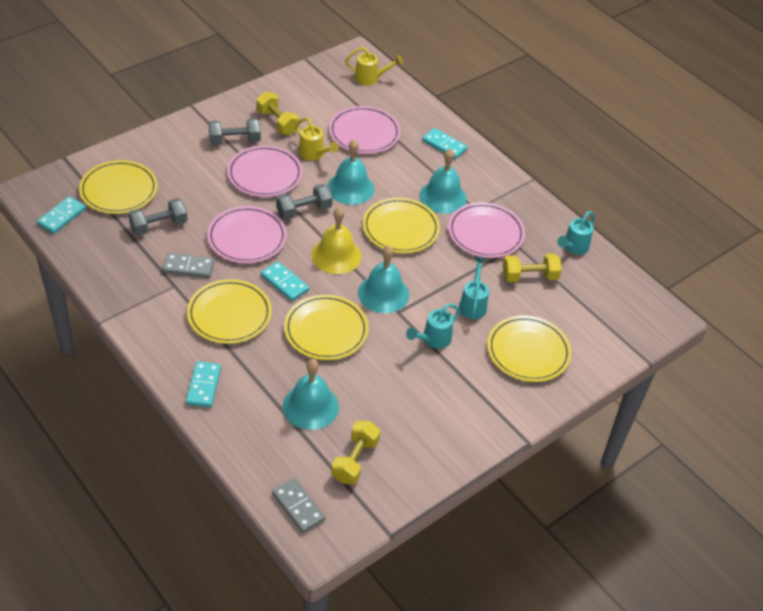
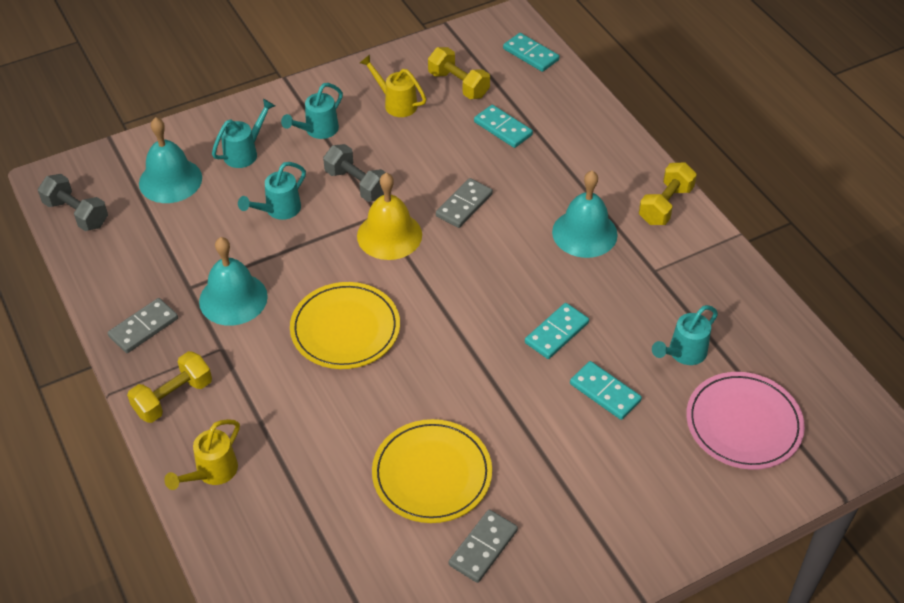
grey domino: [163,253,214,278] [272,478,325,533] = 2 -> [108,298,178,353] [436,178,493,228] [449,509,518,583] = 3
grey dumbbell: [128,198,188,236] [209,118,261,145] [276,184,333,220] = 3 -> [38,174,108,231] [323,144,386,202] = 2
pink plate: [207,206,287,263] [227,145,303,197] [329,106,401,154] [448,202,525,258] = 4 -> [686,372,805,470] = 1
turquoise bell: [283,359,339,430] [327,139,374,205] [358,246,409,313] [419,149,467,214] = 4 -> [139,117,202,203] [199,237,268,326] [552,171,618,258] = 3
turquoise watering can: [406,304,461,349] [459,257,489,319] [557,211,595,255] = 3 -> [212,99,275,168] [238,162,306,220] [281,83,343,139] [652,305,718,365] = 4
yellow plate: [79,160,158,214] [187,279,272,344] [284,295,369,360] [363,198,440,253] [487,315,571,382] = 5 -> [290,282,400,369] [372,419,492,523] = 2

